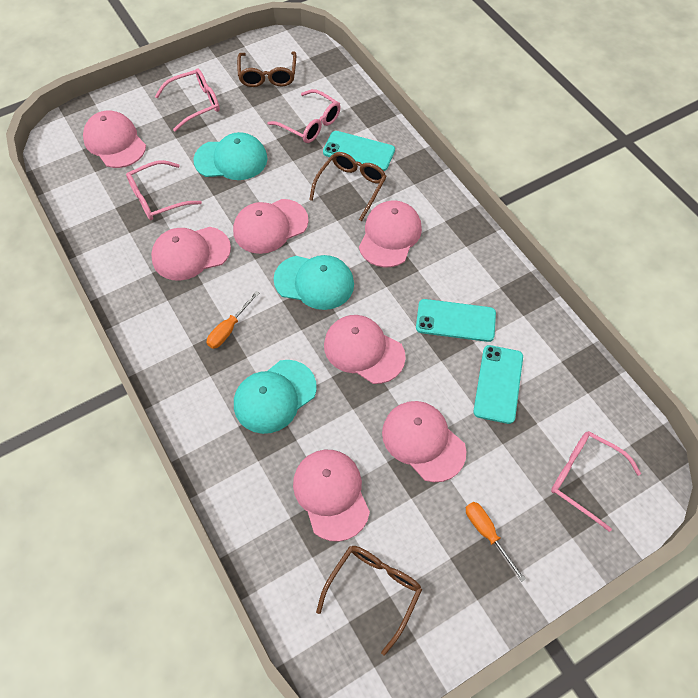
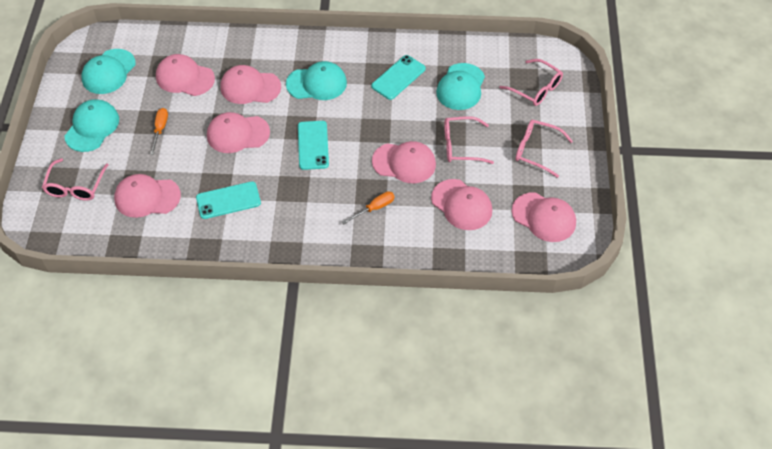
brown glasses: [237,52,296,87] [309,152,387,221] [316,546,422,656] = 3 -> none = 0
turquoise cap: [193,132,267,180] [234,360,316,434] [274,255,354,310] = 3 -> [64,99,119,152] [81,49,136,94] [286,61,347,100] [436,63,485,110] = 4

